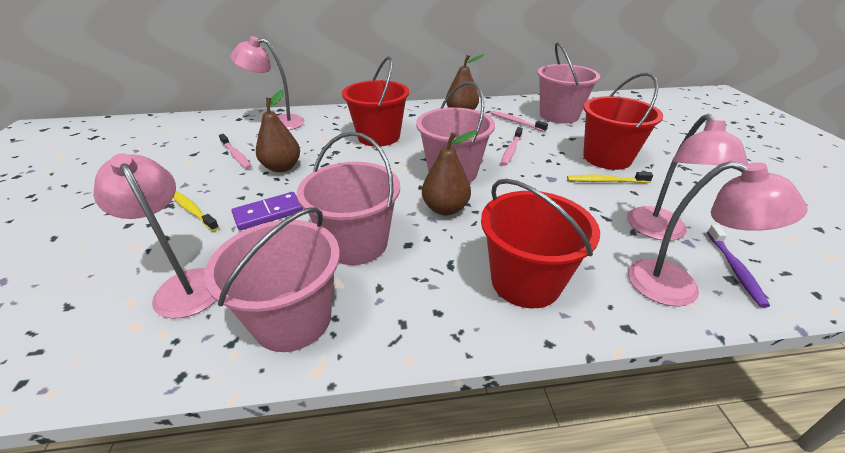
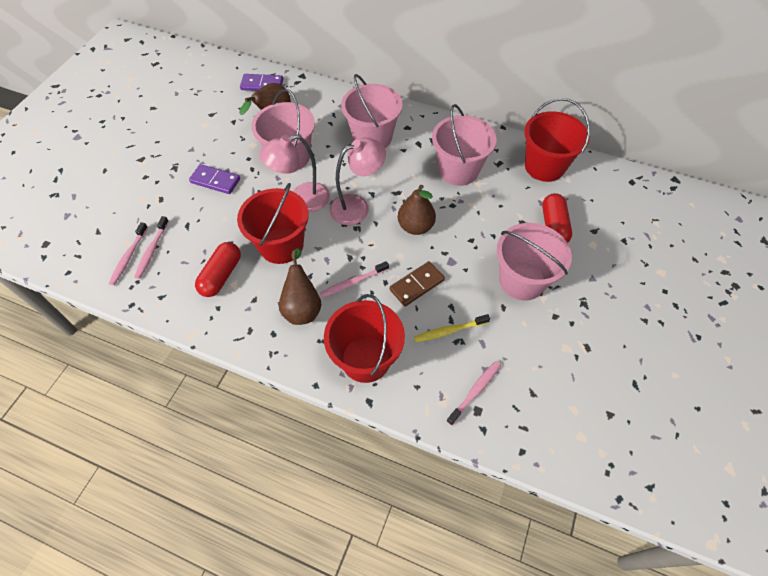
brown domino: none = 0 -> [389,261,445,307] = 1
pink lamp: [93,153,216,319] [230,36,304,130] [627,114,748,241] [628,161,807,307] = 4 -> [259,135,330,212] [329,138,386,225] = 2
pink toothbrush: [219,134,251,169] [490,111,548,132] [501,127,523,166] = 3 -> [109,222,148,285] [134,216,169,279] [320,261,389,298] [447,361,501,425] = 4
purple domino: [231,192,303,230] = 1 -> [189,164,240,194] [240,74,283,91] = 2
purple toothbrush: [707,224,770,308] = 1 -> none = 0
red capsule: none = 0 -> [195,242,241,297] [542,193,572,243] = 2
yellow toothbrush: [173,191,219,231] [567,172,653,183] = 2 -> [414,314,490,342] = 1

